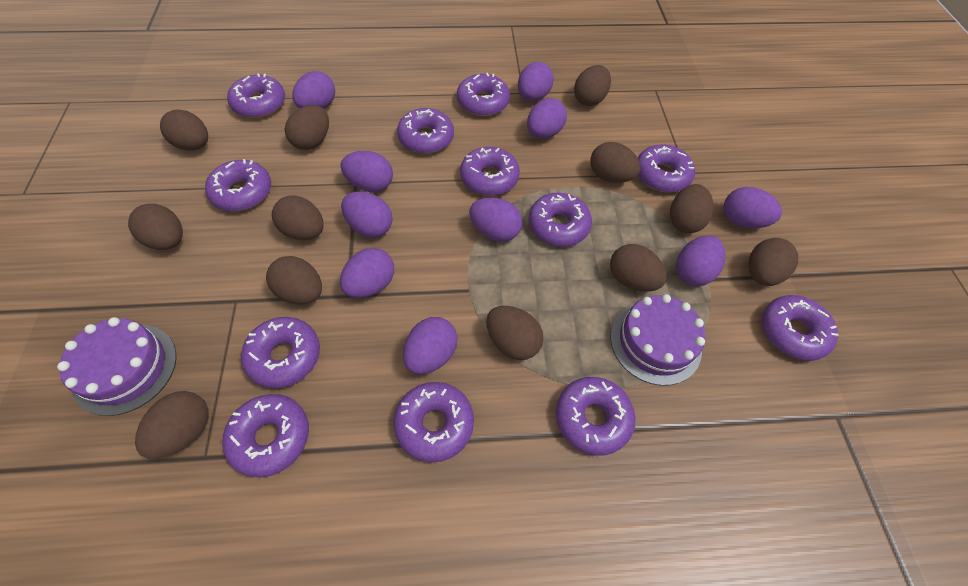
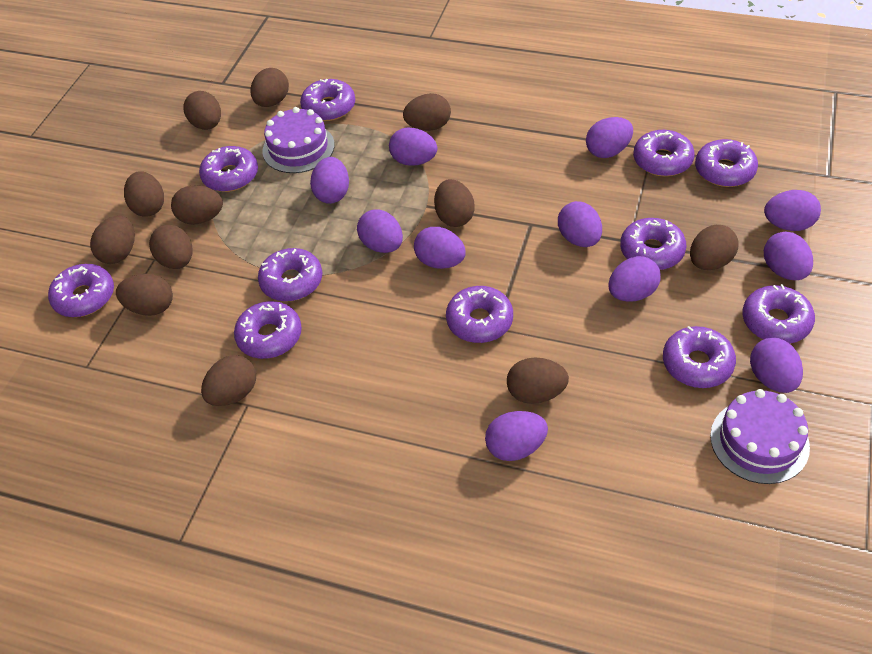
purple donut: [205,159,271,211] [222,394,309,477] [227,73,285,118] [241,317,320,389] [394,382,474,463] [397,108,454,154] [457,73,510,116] [460,147,520,196] [529,193,592,247] [556,377,635,456] [638,144,695,193] [762,295,838,361] = 12 -> [48,264,114,317] [199,146,258,192] [234,301,302,359] [258,248,322,301] [300,79,355,121] [446,286,513,343] [620,218,686,270] [633,130,695,176] [663,326,736,388] [695,139,758,187] [742,284,815,344] = 11
purple egg: [292,71,335,109] [340,151,393,192] [340,248,394,298] [341,192,392,238] [403,317,458,374] [469,197,522,242] [518,62,554,101] [527,98,567,139] [676,235,726,286] [723,187,782,228] = 10 -> [310,157,349,204] [357,209,403,253] [389,127,437,166] [414,227,466,269] [485,411,548,461] [558,201,602,247] [586,117,633,158] [608,256,661,302] [750,338,803,393] [764,190,821,231] [764,232,813,280] = 11

